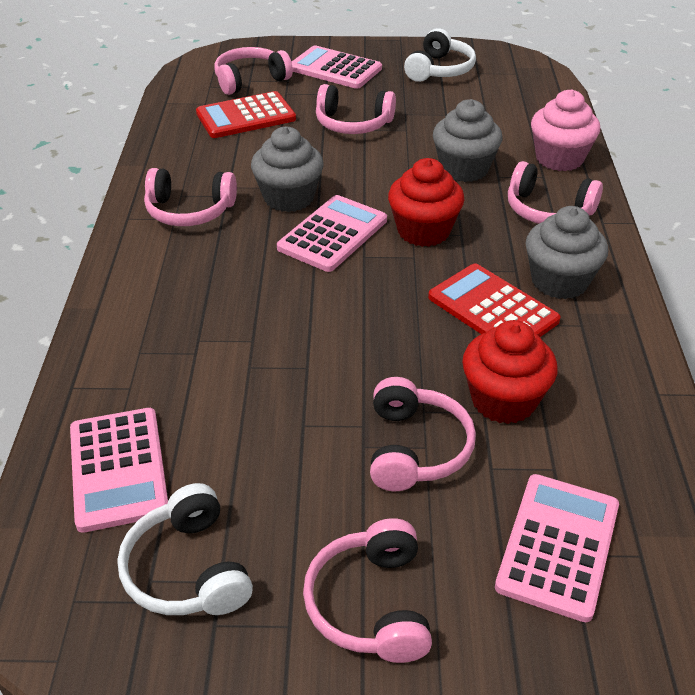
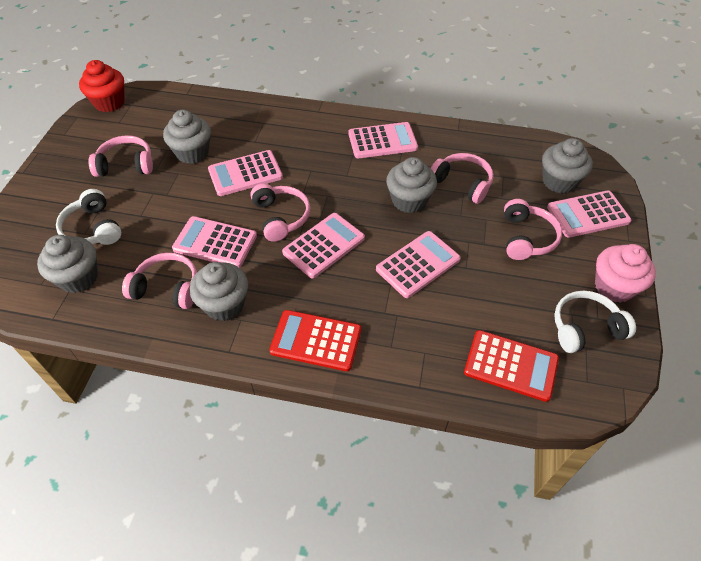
grey cupcake: [251,127,324,212] [433,99,502,182] [526,206,608,299] = 3 -> [37,235,98,293] [163,110,211,164] [190,262,248,321] [386,157,437,213] [542,138,593,193] = 5
pink calculator: [70,408,168,533] [277,195,387,272] [292,45,382,89] [495,474,619,622] = 4 -> [172,216,257,268] [208,150,283,196] [282,213,365,279] [348,122,418,158] [376,231,461,298] [547,191,631,238] = 6
pink headphones: [144,168,237,226] [214,47,293,95] [303,518,432,663] [316,84,396,134] [370,377,476,491] [508,161,603,224] = 6 -> [89,135,153,177] [122,253,197,309] [250,183,310,242] [431,153,494,204] [504,199,562,260] = 5
red cupcake: [388,158,465,247] [462,320,558,424] = 2 -> [79,60,125,112] = 1

